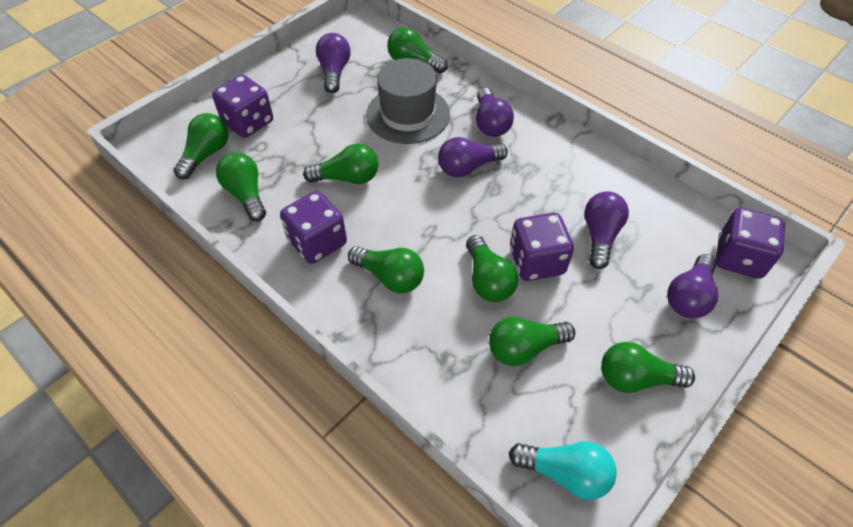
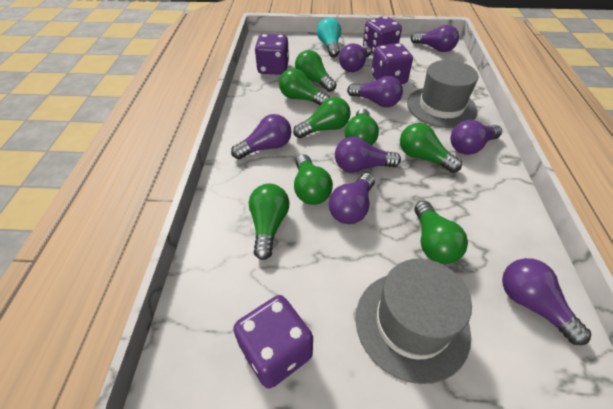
grey hat: [366,58,450,144] = 1 -> [356,259,472,384] [407,60,478,128] = 2
purple light bulb: [316,33,350,93] [438,137,508,177] [476,88,514,137] [584,191,629,269] [667,254,718,318] = 5 -> [231,114,292,159] [329,173,375,224] [335,136,401,173] [339,43,371,72] [347,76,403,107] [411,25,459,52] [451,120,502,155] [502,258,591,345] = 8

